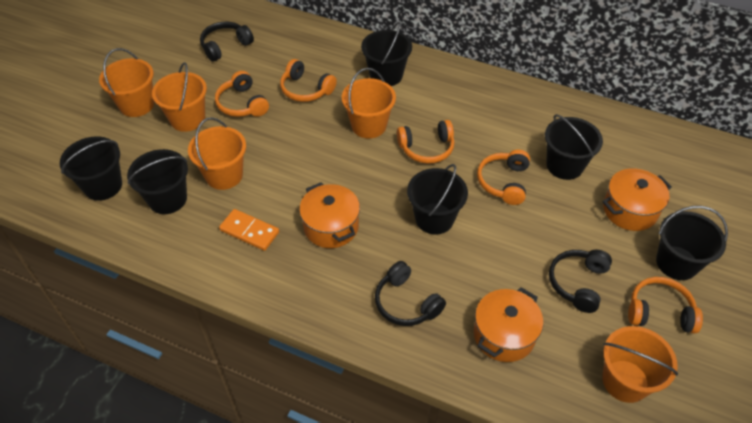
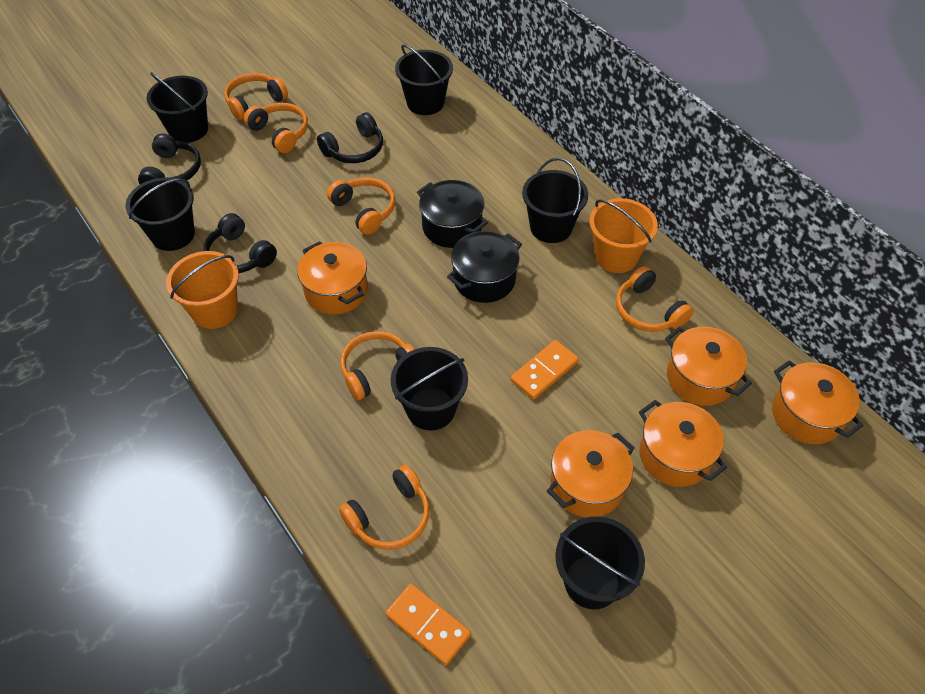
black pot: none = 0 -> [417,180,488,248] [447,231,522,303] = 2
orange bucket: [99,48,154,117] [152,62,207,132] [188,117,246,190] [342,68,396,139] [602,326,678,403] = 5 -> [166,251,239,329] [590,198,658,273] = 2
orange domino: [219,209,279,251] = 1 -> [386,583,471,665] [510,340,579,400] = 2
orange headphones: [215,71,269,117] [280,59,337,102] [397,120,454,164] [477,150,530,205] [628,277,703,334] = 5 -> [224,73,288,120] [244,103,308,153] [327,177,395,235] [339,465,430,550] [340,331,415,400] [616,266,693,332] = 6
orange pot: [299,182,360,248] [474,287,543,362] [602,168,672,231] = 3 -> [297,241,368,315] [547,430,634,518] [639,400,727,487] [665,326,752,406] [772,360,864,444] = 5

